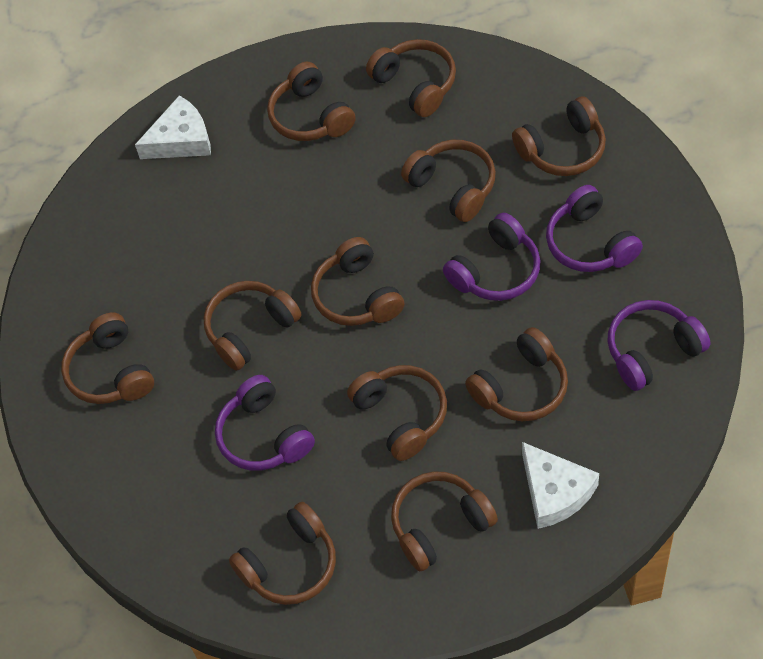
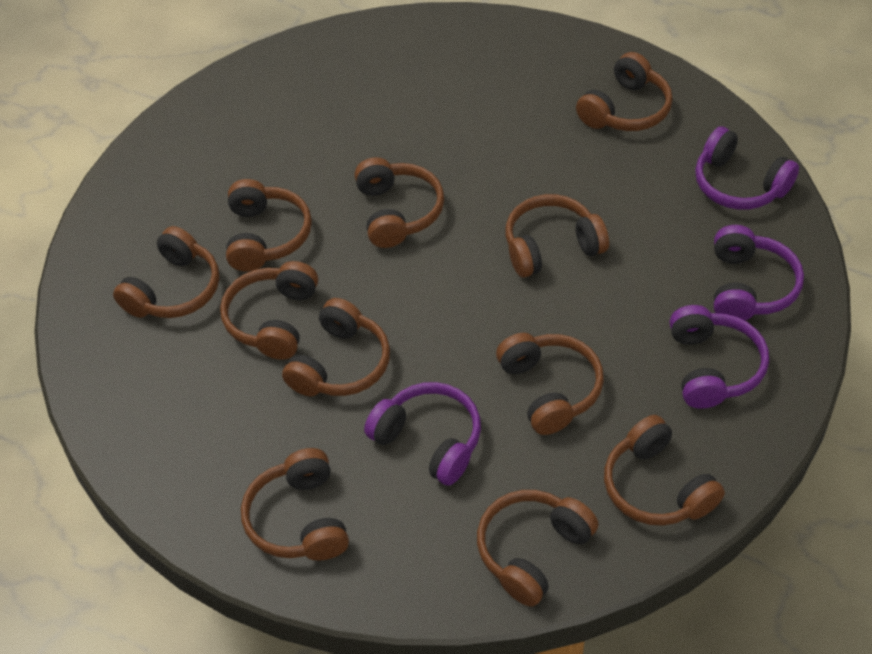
white cheese: [135,95,211,159] [522,442,599,529] = 2 -> none = 0

